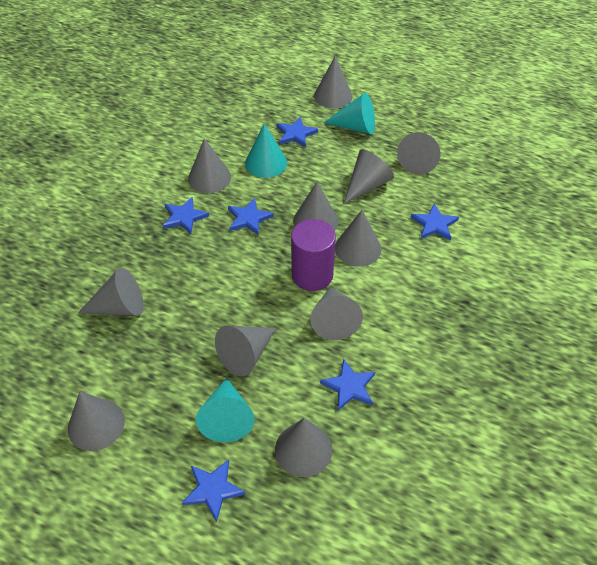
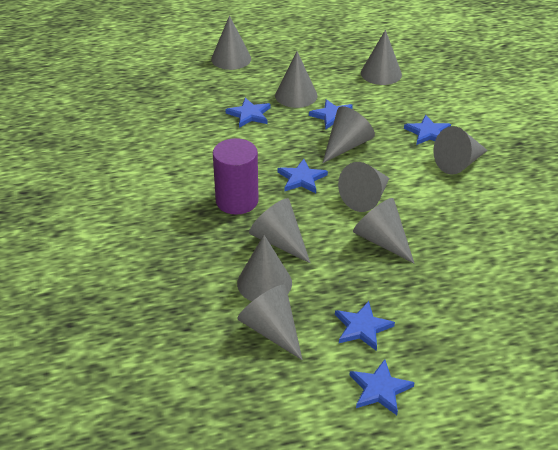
grey cone: [68,392,125,451] [78,268,144,316] [188,138,231,193] [215,326,276,376] [275,418,333,477] [293,182,338,231] [311,287,363,340] [314,56,353,108] [335,210,381,267] [344,149,394,204] [397,132,440,174] = 11 -> [211,15,251,70] [237,235,292,301] [237,285,303,360] [249,198,310,263] [275,51,318,108] [323,106,375,163] [338,162,390,212] [353,198,414,263] [361,30,402,85] [433,126,488,175] = 10
turquoise cone: [196,378,254,442] [245,123,287,178] [323,93,375,134] = 3 -> none = 0

